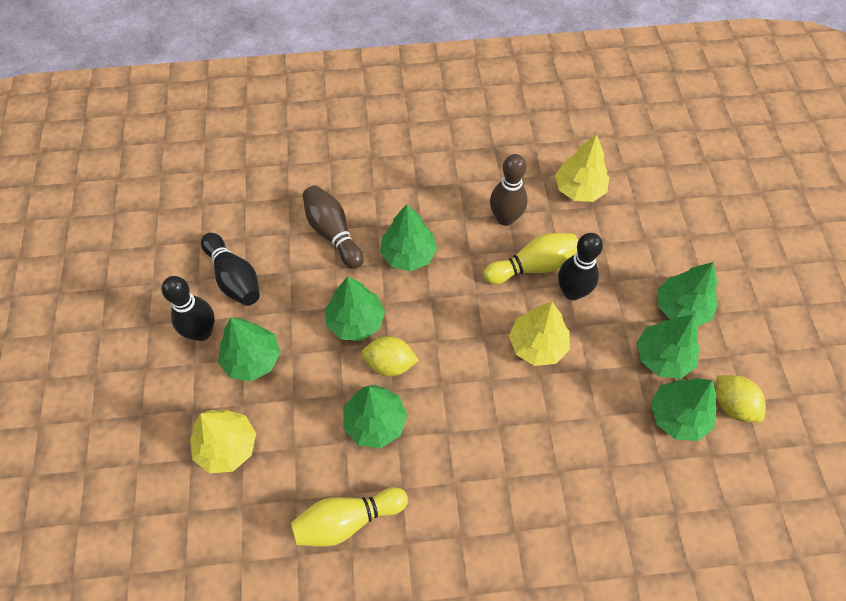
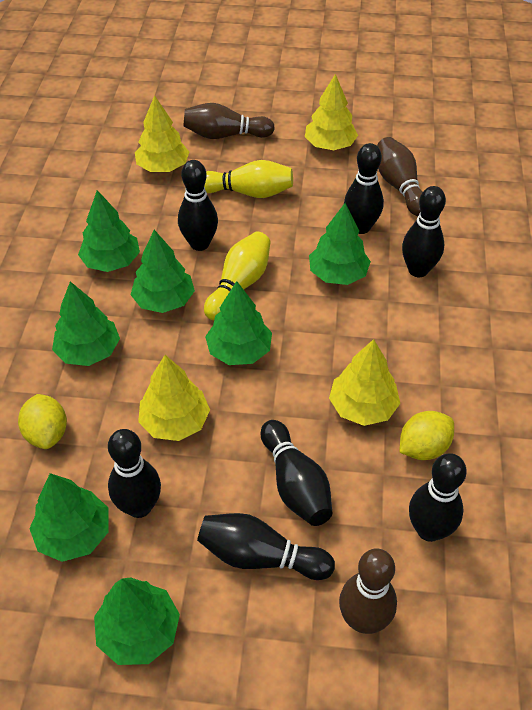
black bowling pin: [162,276,215,341] [201,233,260,306] [558,233,603,300] = 3 -> [108,429,161,518] [178,160,218,251] [197,513,335,580] [261,420,332,526] [344,143,384,234] [402,186,446,277] [409,453,467,542] = 7
brown bowling pin: [303,185,364,269] [490,154,528,226] = 2 -> [183,103,275,139] [339,549,397,634] [377,137,423,216] = 3
yellow tree: [190,410,256,473] [509,302,570,366] [555,134,609,202] = 3 -> [135,95,189,172] [138,355,210,441] [305,74,358,150] [329,339,400,426] = 4

